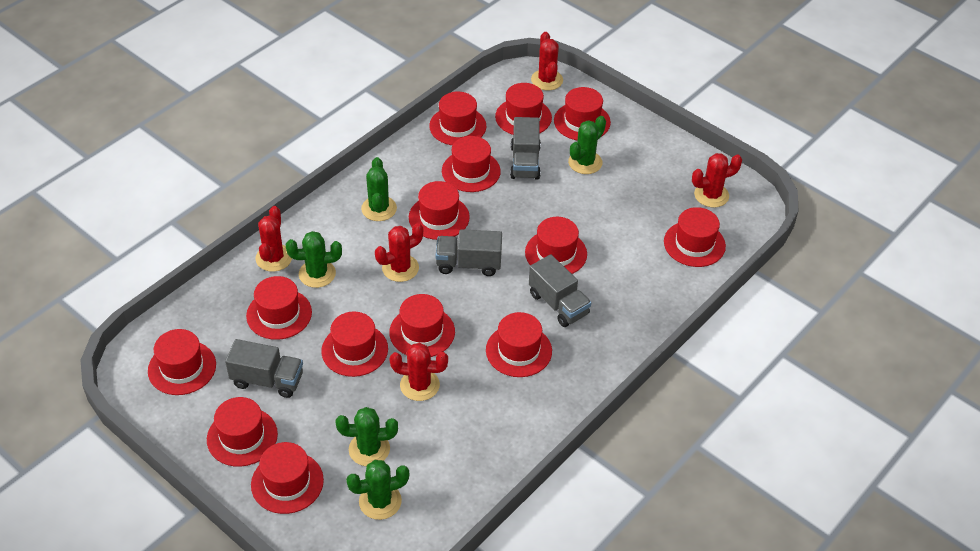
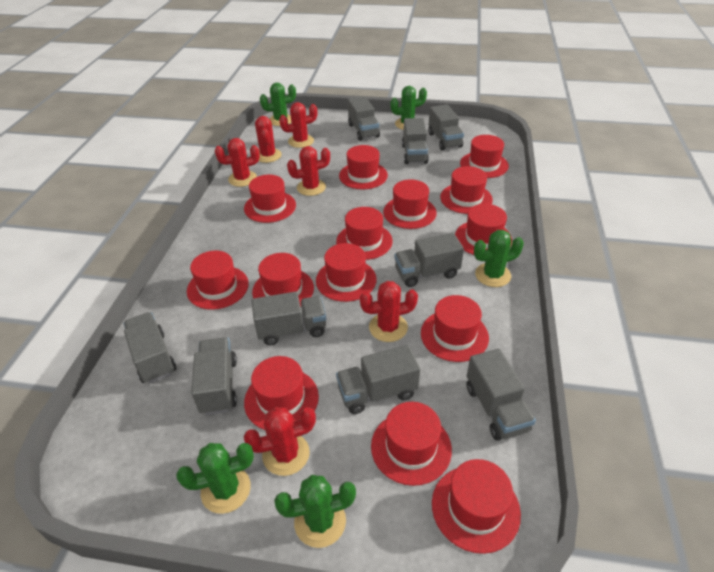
grey truck: [225,339,303,398] [436,229,502,276] [510,117,541,180] [529,254,591,327] = 4 -> [123,312,176,383] [191,337,237,415] [251,291,326,345] [336,345,420,414] [348,96,380,141] [394,233,464,287] [402,118,429,164] [428,105,464,150] [466,349,536,441] = 9
red cactus: [255,206,292,272] [375,223,423,282] [389,343,448,401] [531,32,563,91] [692,153,742,208] = 5 -> [215,138,260,187] [244,407,316,476] [255,116,282,163] [279,102,317,148] [287,146,330,196] [360,281,418,342] = 6

